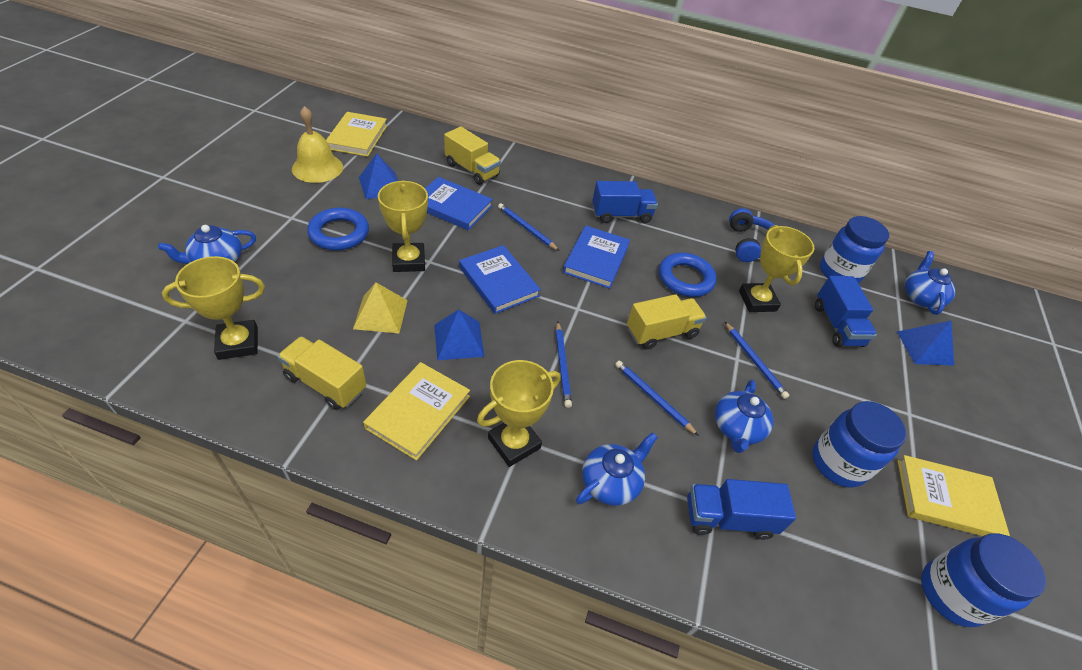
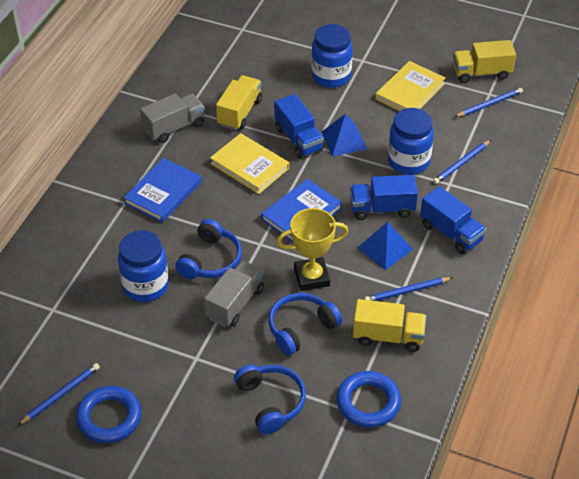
blue book: [425,177,493,230] [459,245,541,314] [563,226,630,289] = 3 -> [123,158,202,223] [261,179,342,243] = 2
blue headphones: [729,208,775,262] = 1 -> [175,219,242,279] [234,364,306,434] [269,293,342,355] = 3
blue pyramid: [359,154,398,199] [434,309,484,360] [897,321,954,366] = 3 -> [322,113,368,157] [357,222,413,270] = 2
blue teapot: [158,225,256,264] [576,432,658,506] [715,380,773,453] [905,251,955,315] = 4 -> none = 0
grey truck: none = 0 -> [140,94,205,143] [204,260,264,327] = 2
yellow bell: [292,106,343,183] = 1 -> none = 0
yellow book: [326,112,387,157] [363,362,470,461] [898,455,1010,536] = 3 -> [210,133,289,194] [375,61,446,111] = 2
yellow pyramid: [353,283,408,333] = 1 -> none = 0
yellow trophy: [162,256,265,360] [378,180,428,272] [477,360,560,467] [739,225,815,312] = 4 -> [277,208,349,291] = 1

